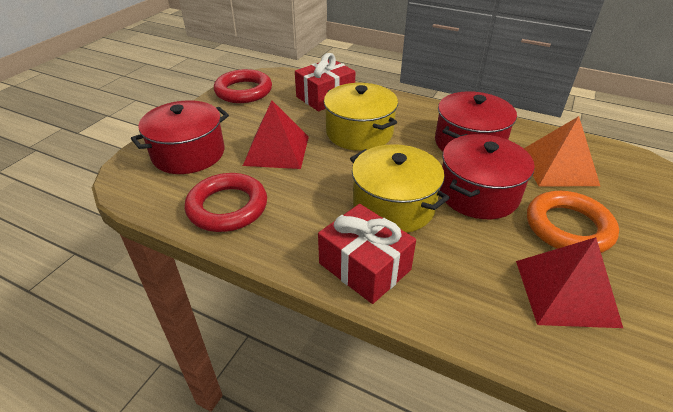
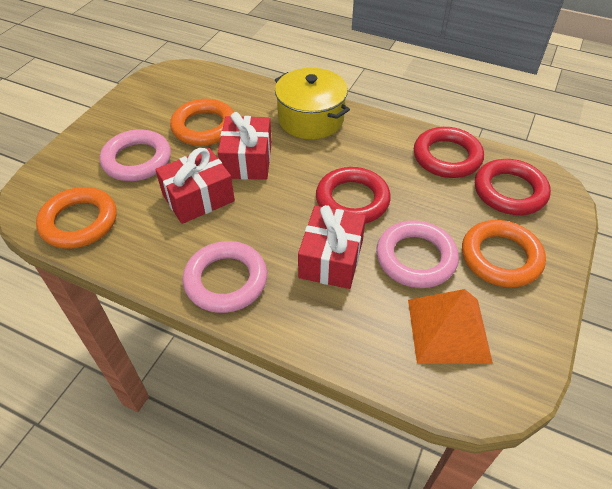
orange ring: [527,191,619,253] = 1 -> [36,187,117,249] [170,99,234,146] [462,220,546,287] = 3
pink ring: none = 0 -> [100,129,171,181] [183,241,267,313] [376,220,459,288] = 3
red gift: [295,53,355,111] [318,204,416,304] = 2 -> [155,148,235,224] [218,112,272,180] [298,205,366,289] = 3
red pot: [131,100,229,174] [435,91,517,151] [440,134,535,219] = 3 -> none = 0
red pyramid: [243,101,309,169] [516,237,623,328] = 2 -> none = 0
red ring: [185,173,267,232] [214,69,272,103] = 2 -> [316,167,391,224] [414,127,484,178] [475,159,551,215] = 3
yellow pot: [324,83,398,151] [350,144,450,233] = 2 -> [275,68,350,139] = 1

